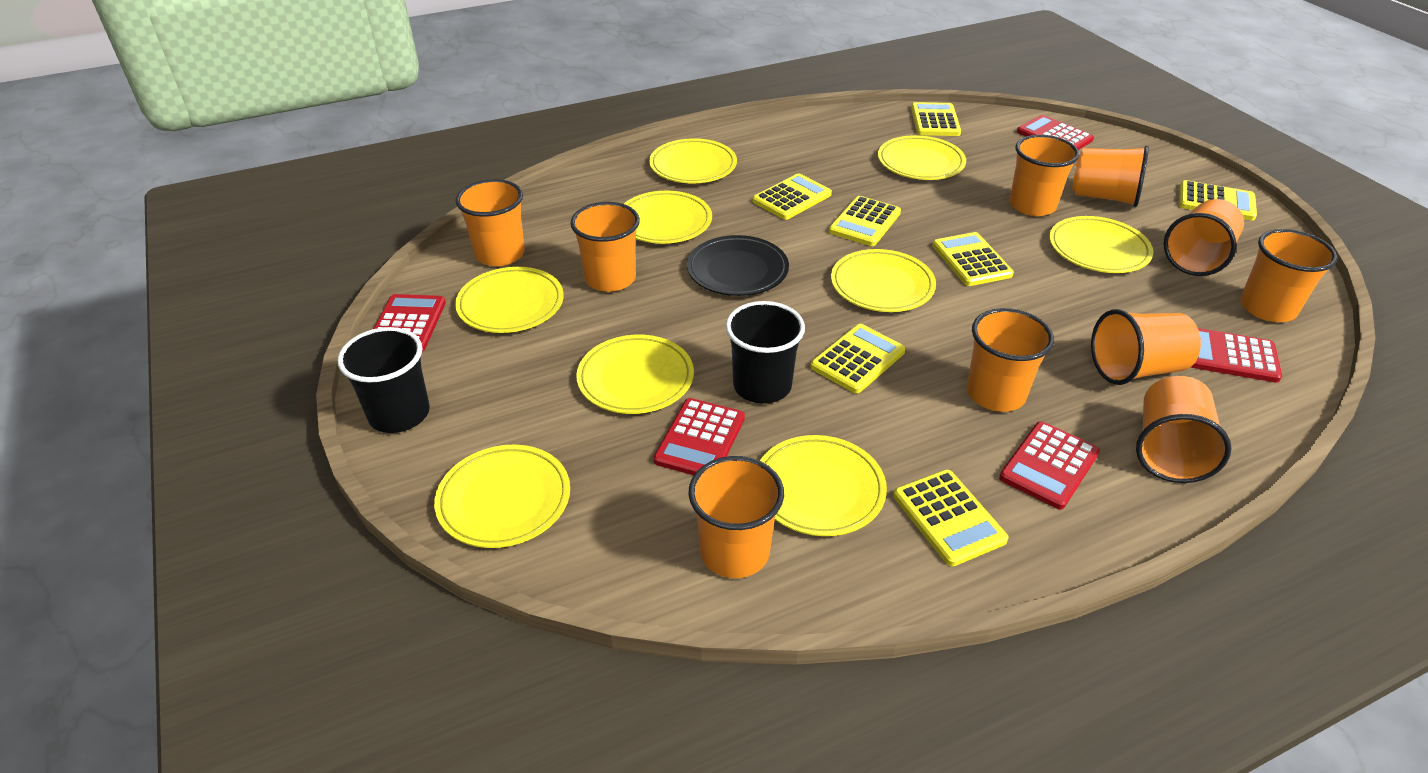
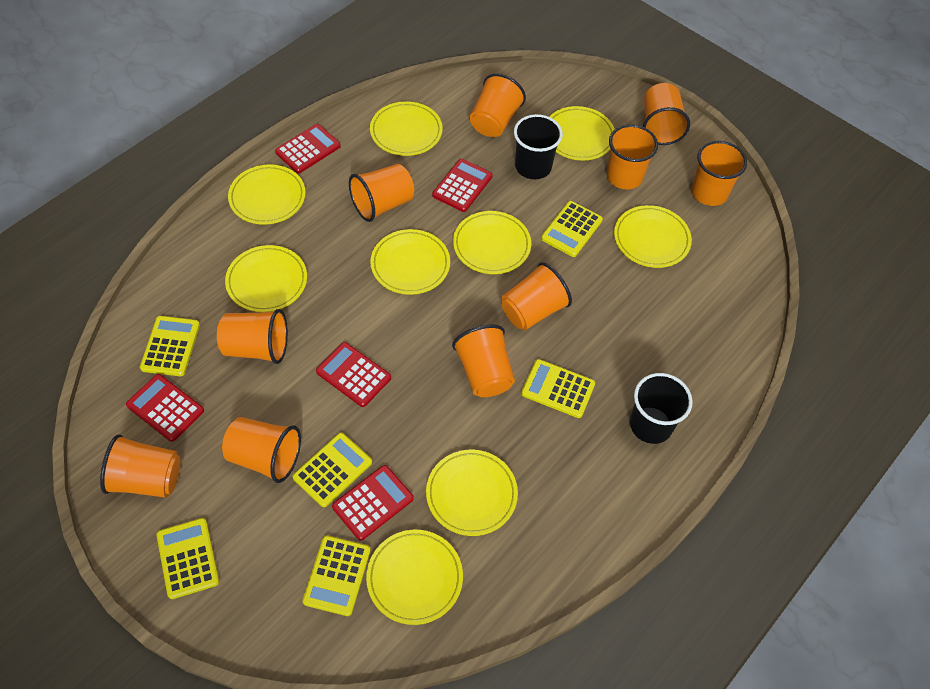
black plate: [687,235,789,296] = 1 -> none = 0
yellow calculator: [752,173,832,220] [810,324,906,393] [829,196,901,246] [893,469,1009,567] [911,102,961,136] [932,232,1014,286] [1179,180,1257,221] = 7 -> [140,316,200,376] [157,518,219,599] [293,433,372,507] [303,535,371,616] [521,359,595,418] [541,201,603,257] = 6

